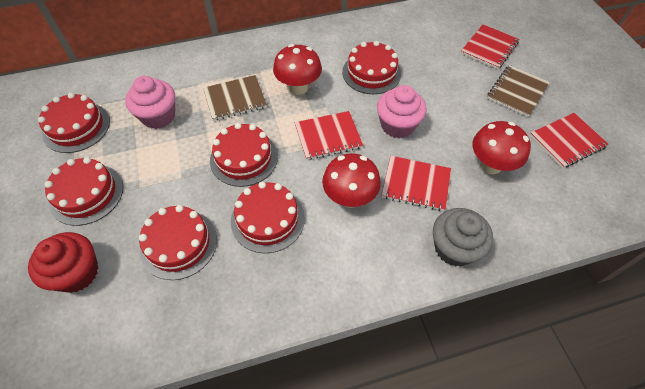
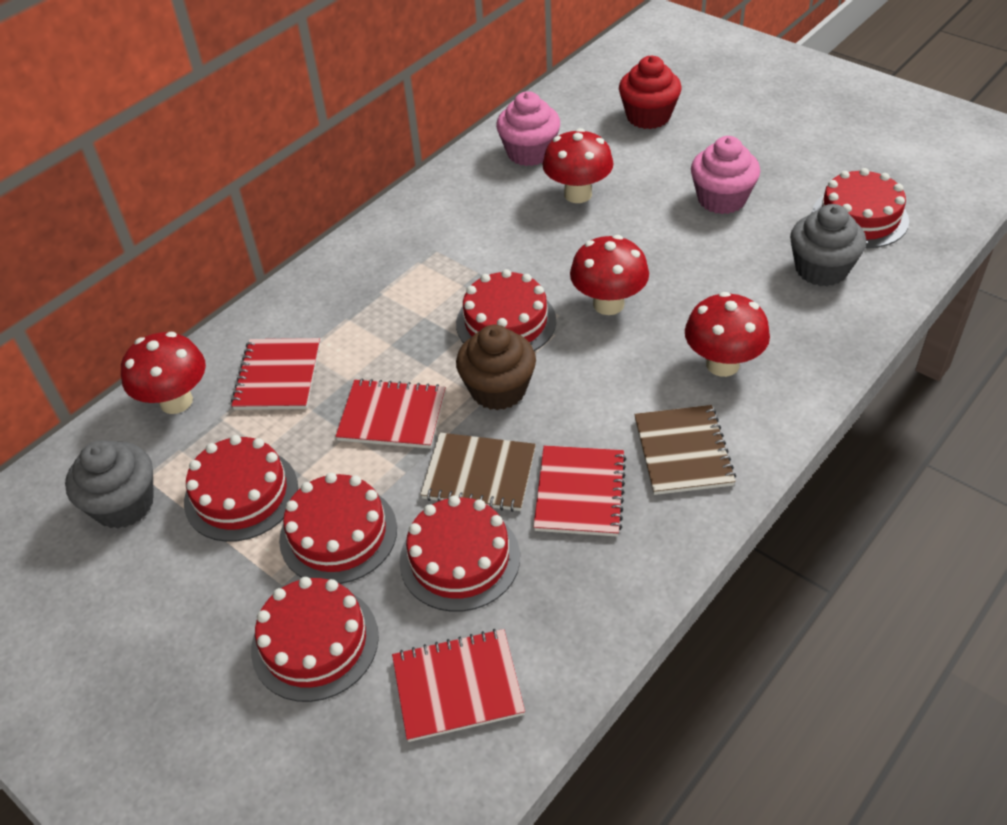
brown cupcake: none = 0 -> [456,325,536,410] = 1
grey cupcake: [433,208,493,266] = 1 -> [65,440,154,528] [790,204,866,286] = 2
red mushroom: [273,44,322,95] [322,153,381,208] [472,121,531,174] = 3 -> [121,332,206,414] [543,128,614,203] [570,235,649,315] [685,292,770,377] = 4

